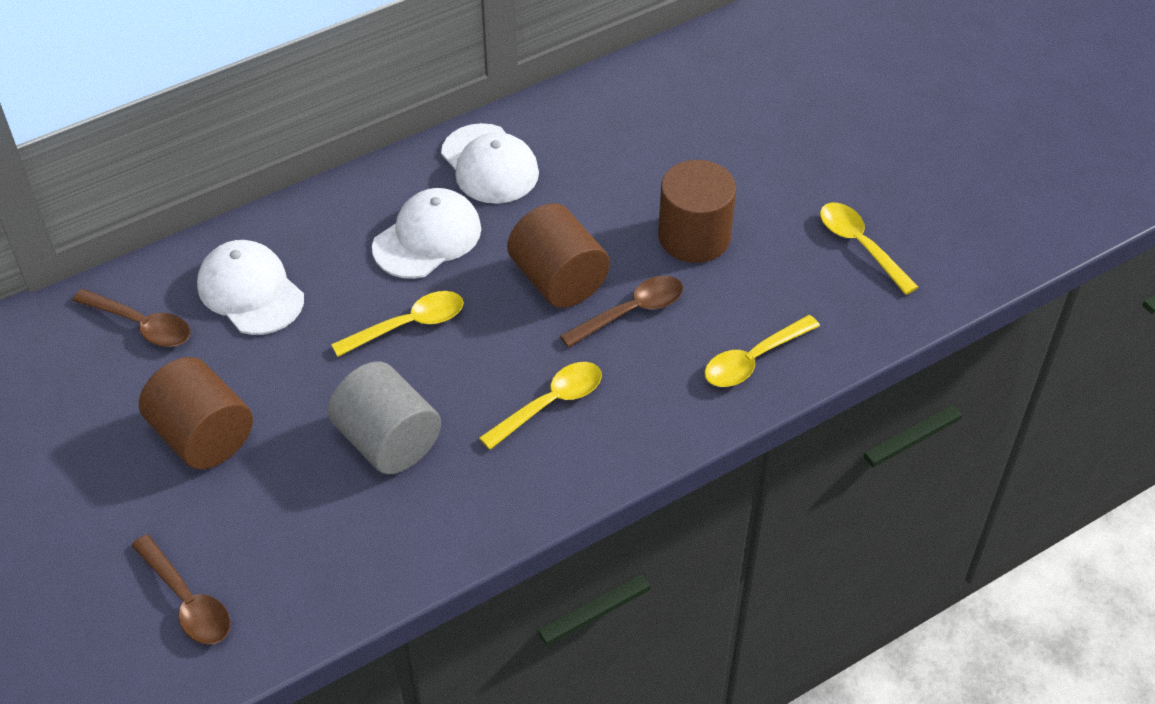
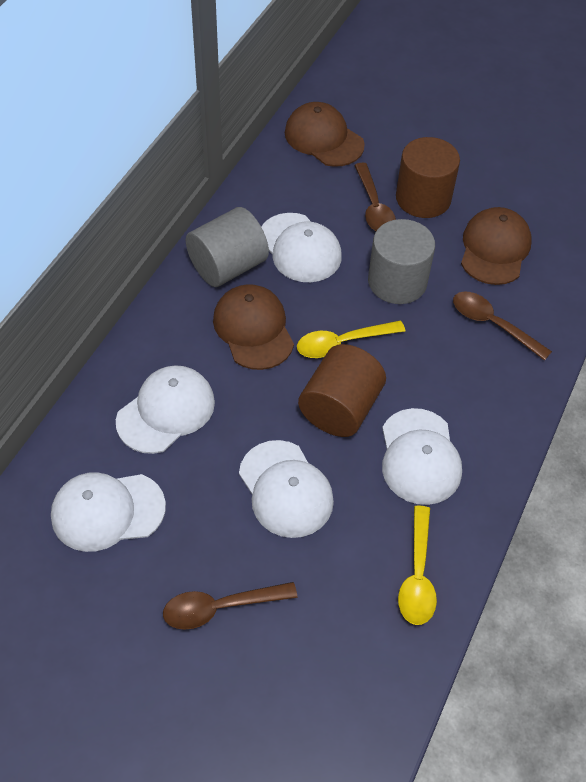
brown cap: none = 0 -> [213,284,294,370] [285,102,365,167] [461,207,532,285] = 3
brown cylinder: [139,357,253,470] [507,203,610,308] [658,160,736,263] = 3 -> [298,344,386,437] [396,137,460,218] = 2
grey cylinder: [328,361,441,475] = 1 -> [186,207,269,287] [368,219,435,304] = 2
white cap: [197,240,304,335] [372,188,481,279] [441,123,539,204] = 3 -> [51,472,166,552] [116,365,215,454] [239,440,334,538] [261,213,342,282] [382,408,462,505] = 5
yellow spoon: [331,291,464,357] [479,362,602,450] [704,315,820,387] [820,203,918,295] = 4 -> [297,321,405,358] [398,506,437,625] = 2

